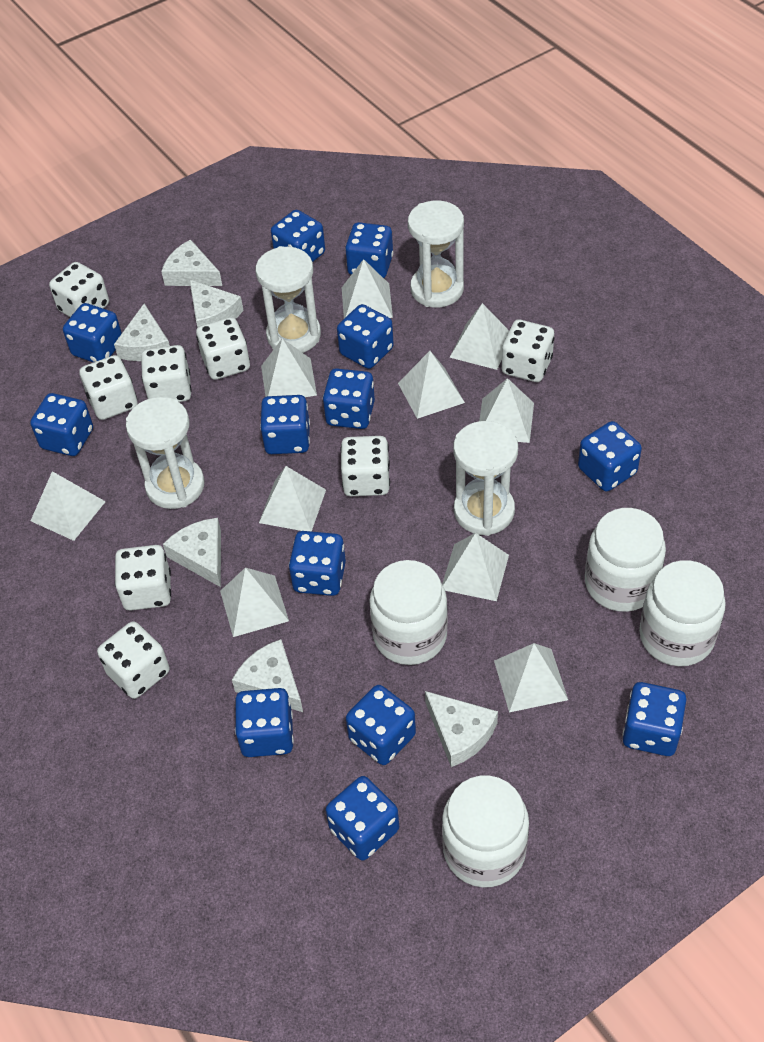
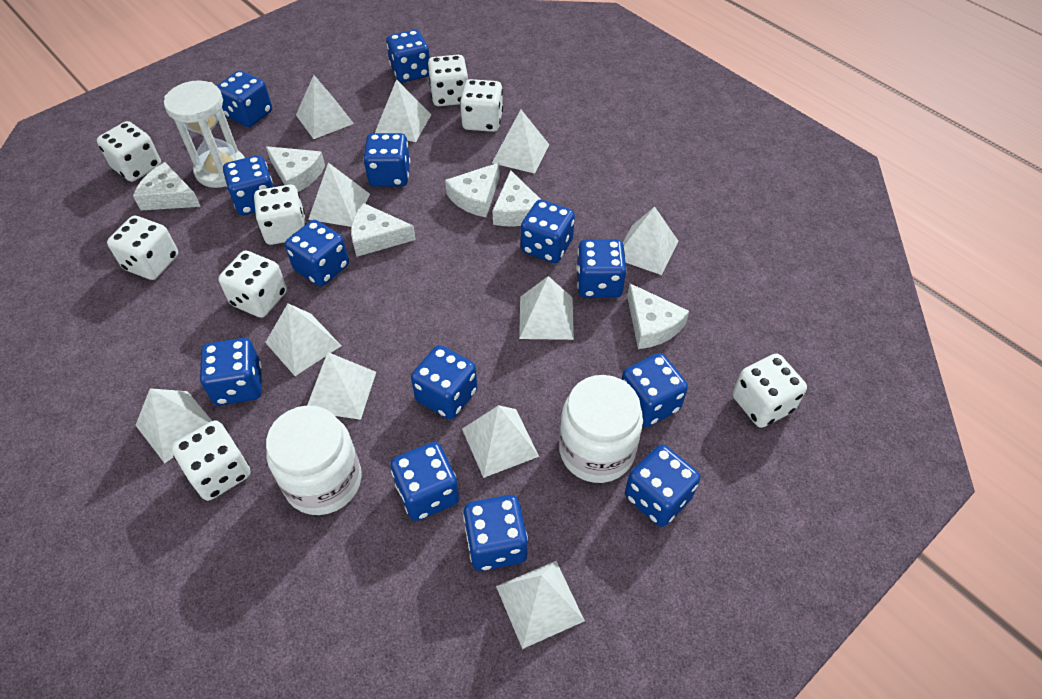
white hourglass: [126,397,205,509] [256,246,321,353] [408,201,464,307] [453,421,518,536] = 4 -> [164,80,245,188] = 1
white jar: [369,560,448,665] [442,775,529,887] [585,508,666,612] [639,560,726,666] = 4 -> [266,405,362,515] [559,375,643,483] = 2
white pyramid: [31,471,106,541] [220,567,289,637] [259,466,326,532] [261,338,317,397] [342,259,393,318] [398,351,465,419] [442,533,509,601] [449,303,509,370] [479,378,534,443] [494,643,568,712] = 10 -> [135,388,212,463] [265,303,341,376] [296,75,354,139] [307,352,376,420] [308,163,370,227] [375,79,431,142] [462,405,539,478] [492,110,549,174] [496,561,585,649] [519,276,574,340] [623,206,678,275] = 11

